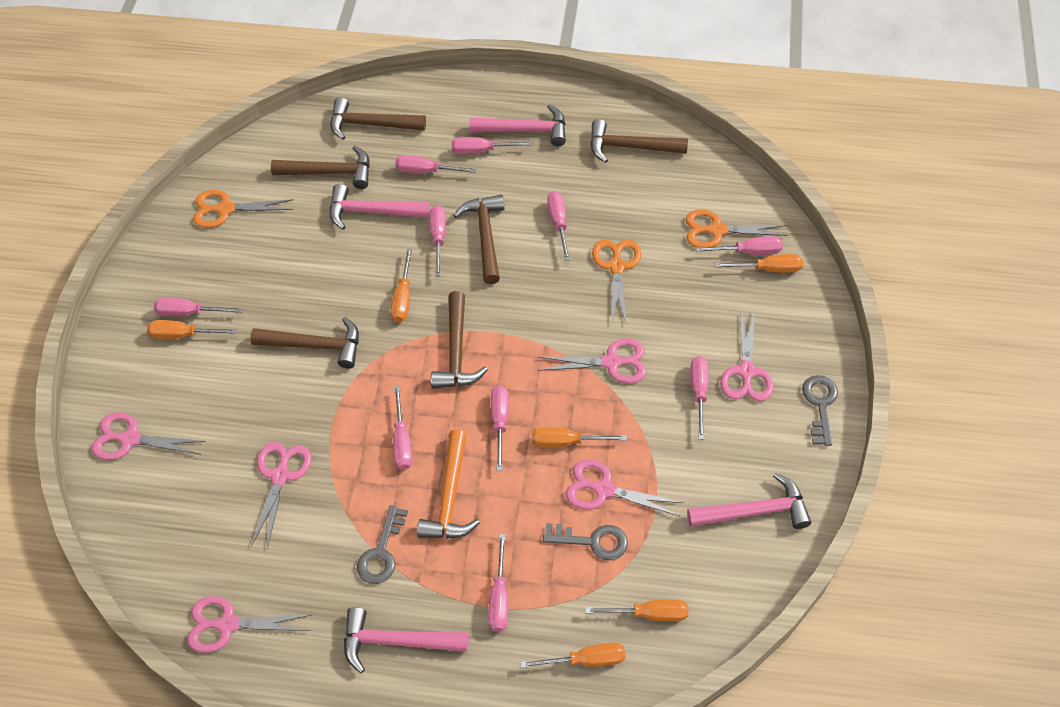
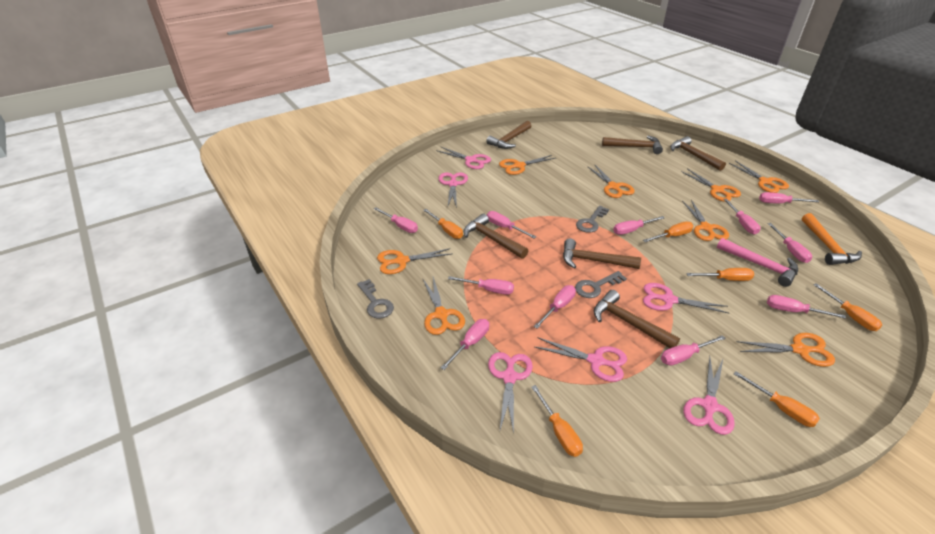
orange scissors: [193,190,294,228] [592,240,641,323] [686,209,788,248] = 3 -> [377,248,451,274] [423,277,465,335] [499,155,556,175] [587,164,635,198] [681,169,741,202] [682,200,729,241] [729,160,789,193] [736,333,835,367] = 8
pink hammer: [330,184,430,230] [344,607,469,673] [470,104,566,146] [687,473,811,529] = 4 -> [717,238,798,287] = 1
pink screwdriver: [154,298,242,317] [393,385,413,470] [395,155,477,173] [430,205,446,277] [452,137,532,154] [488,534,508,632] [491,385,509,471] [547,191,570,261] [690,356,709,440] [696,236,783,255] = 10 -> [374,207,418,233] [440,319,489,370] [448,276,514,295] [487,211,536,238] [534,285,576,329] [613,216,665,235] [661,335,726,366] [723,199,760,234] [759,192,819,203] [767,295,846,319] [768,223,812,263] = 11

